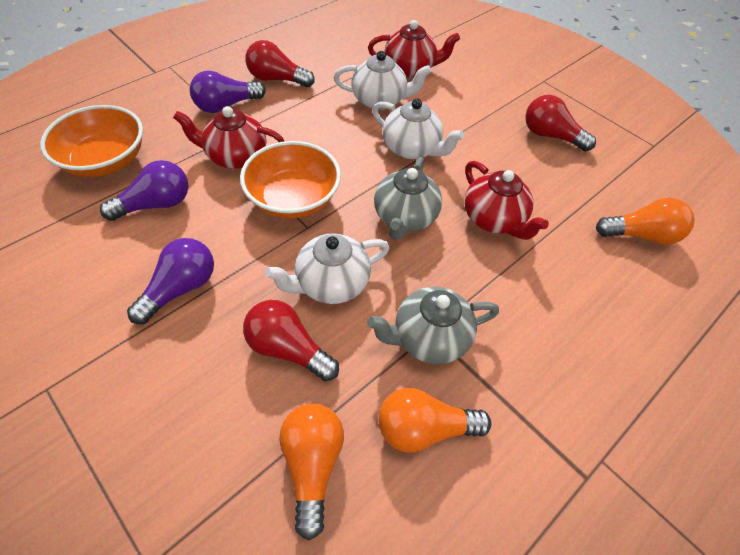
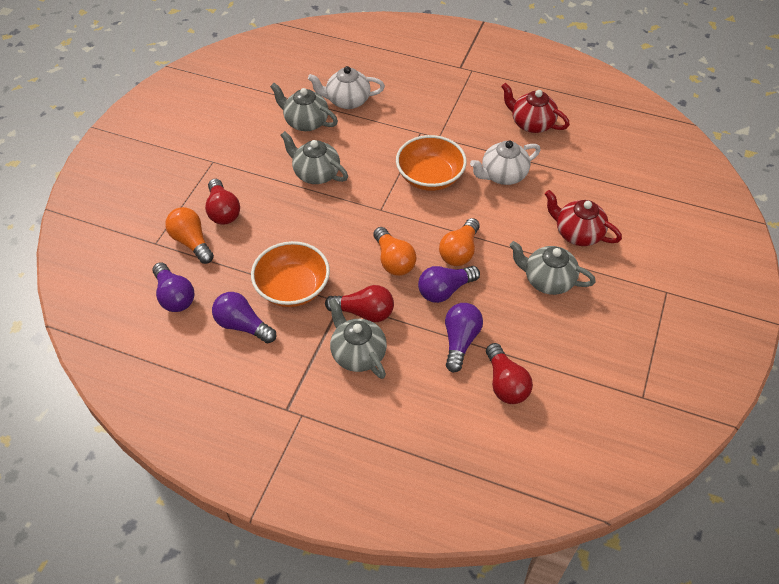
grey teapot: [367,287,499,364] [374,157,442,240] = 2 -> [270,83,338,131] [281,131,348,184] [329,299,387,379] [509,241,596,295] = 4
purple light bulb: [100,160,189,221] [127,238,214,324] [190,71,266,113] = 3 -> [152,262,194,312] [212,292,276,343] [418,266,480,303] [445,303,483,372] = 4
red teapot: [173,106,285,169] [368,20,460,77] [464,161,549,240] = 3 -> [501,83,570,133] [545,190,622,246] = 2
white teapot: [265,233,390,304] [334,51,431,110] [372,98,464,159] = 3 -> [308,66,385,109] [470,141,541,185] = 2

